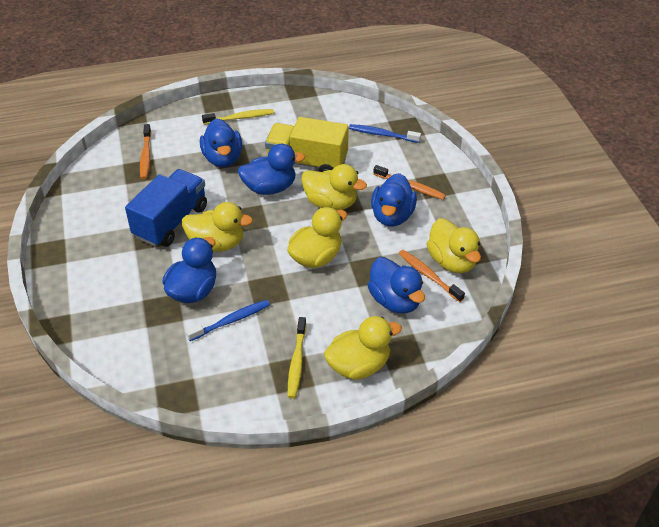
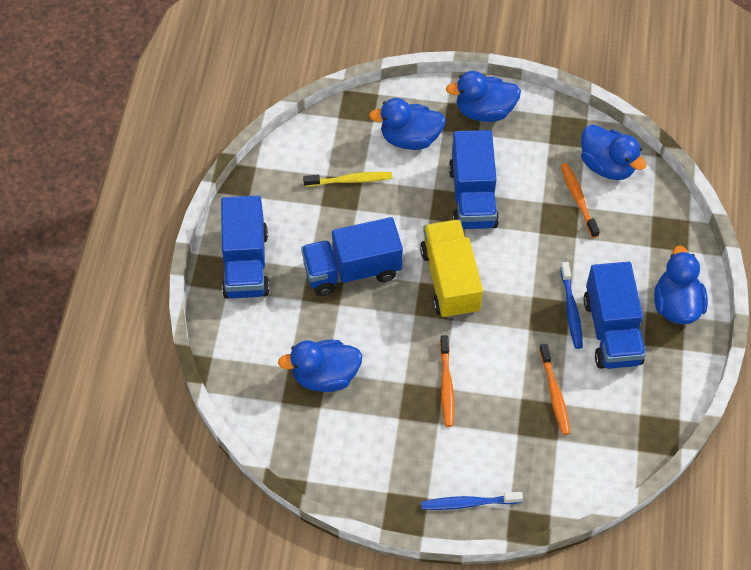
blue truck: [125,169,207,247] = 1 -> [221,195,270,299] [301,217,403,296] [449,130,499,229] [583,262,646,369] = 4
yellow duck: [182,202,253,252] [287,207,347,268] [301,164,367,211] [324,316,402,380] [427,218,481,273] = 5 -> none = 0
yellow toothbrush: [202,109,274,125] [288,317,306,398] = 2 -> [303,172,392,187] = 1

